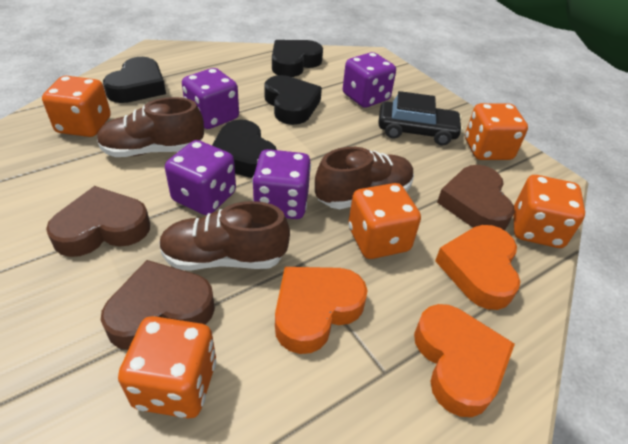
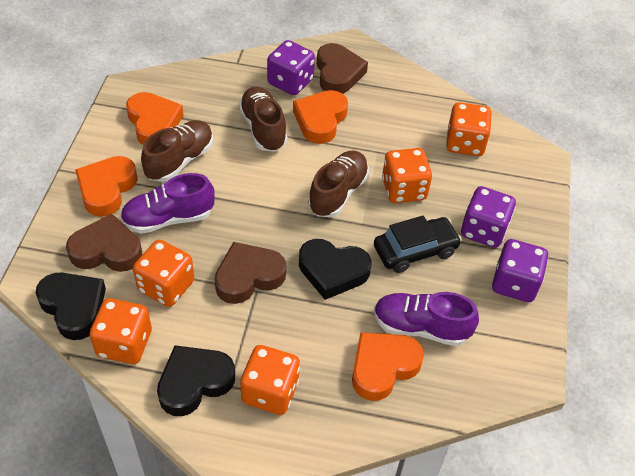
black heart: [103,57,166,103] [212,119,277,178] [264,75,322,125] [272,40,323,77] = 4 -> [36,273,106,340] [157,345,235,416] [299,239,371,300] = 3
orange heart: [275,267,368,354] [414,304,515,417] [435,225,520,310] = 3 -> [75,156,138,217] [126,92,184,145] [293,90,348,144] [352,332,424,401] = 4
purple dice: [165,140,236,215] [182,68,239,129] [252,149,311,219] [343,52,396,108] = 4 -> [267,40,315,95] [461,186,516,248] [492,239,548,302] = 3
purple shoe: none = 0 -> [120,173,215,234] [374,292,479,346] = 2

